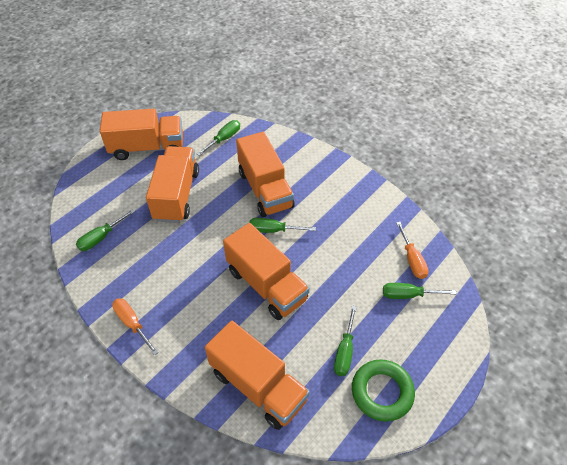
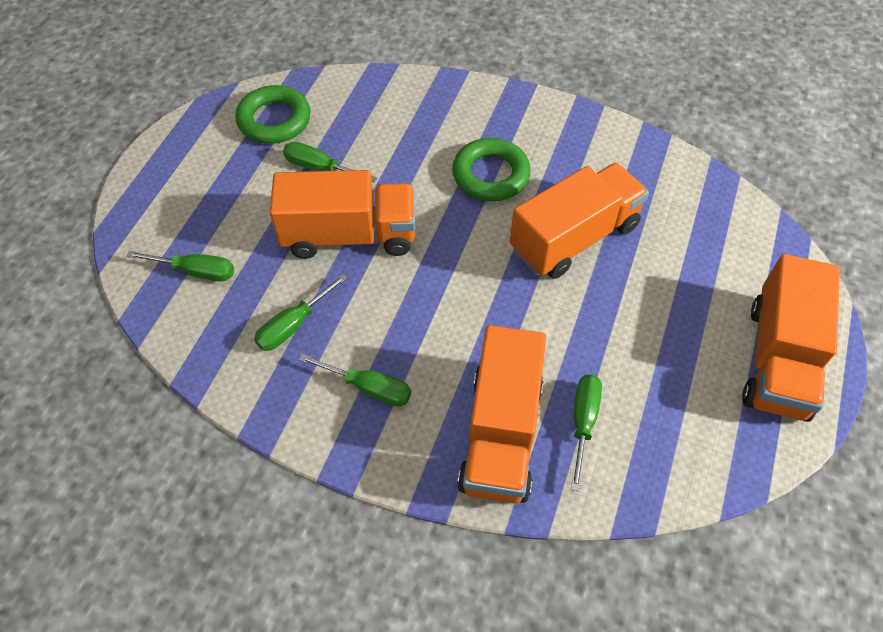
green ring: [352,359,415,422] = 1 -> [235,85,310,144] [452,138,531,201] = 2
orange screwdriver: [112,298,159,355] [396,222,428,279] = 2 -> none = 0
orange truck: [100,109,183,160] [146,146,199,223] [205,321,310,430] [223,223,310,320] [236,132,295,217] = 5 -> [270,170,415,259] [457,325,546,503] [510,163,649,279] [742,254,840,422] = 4

